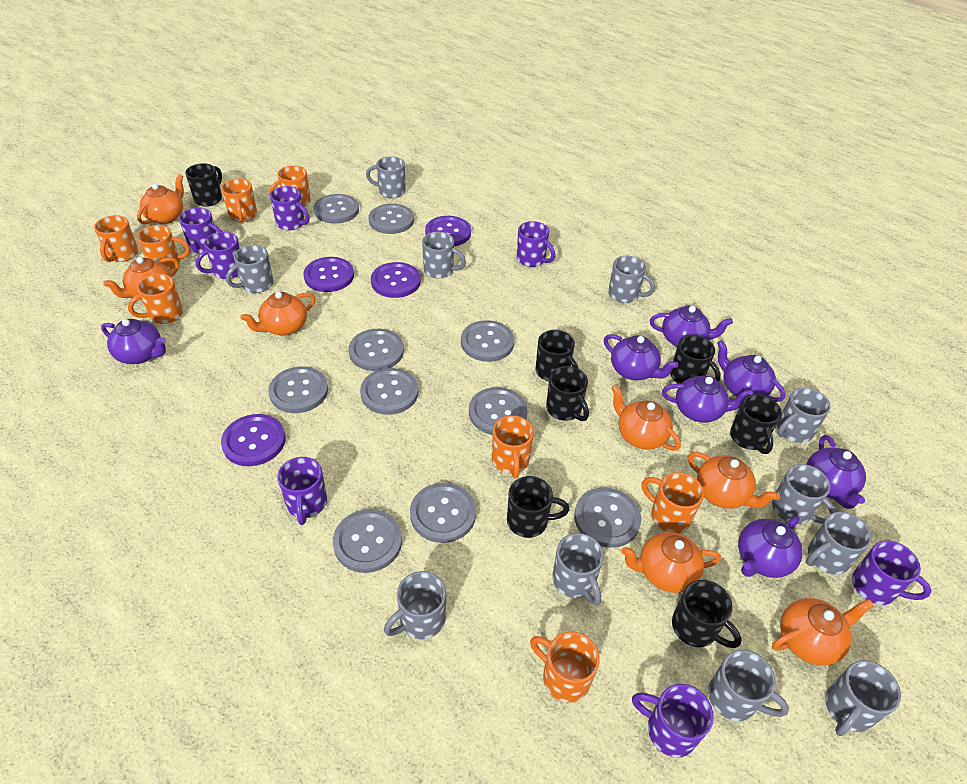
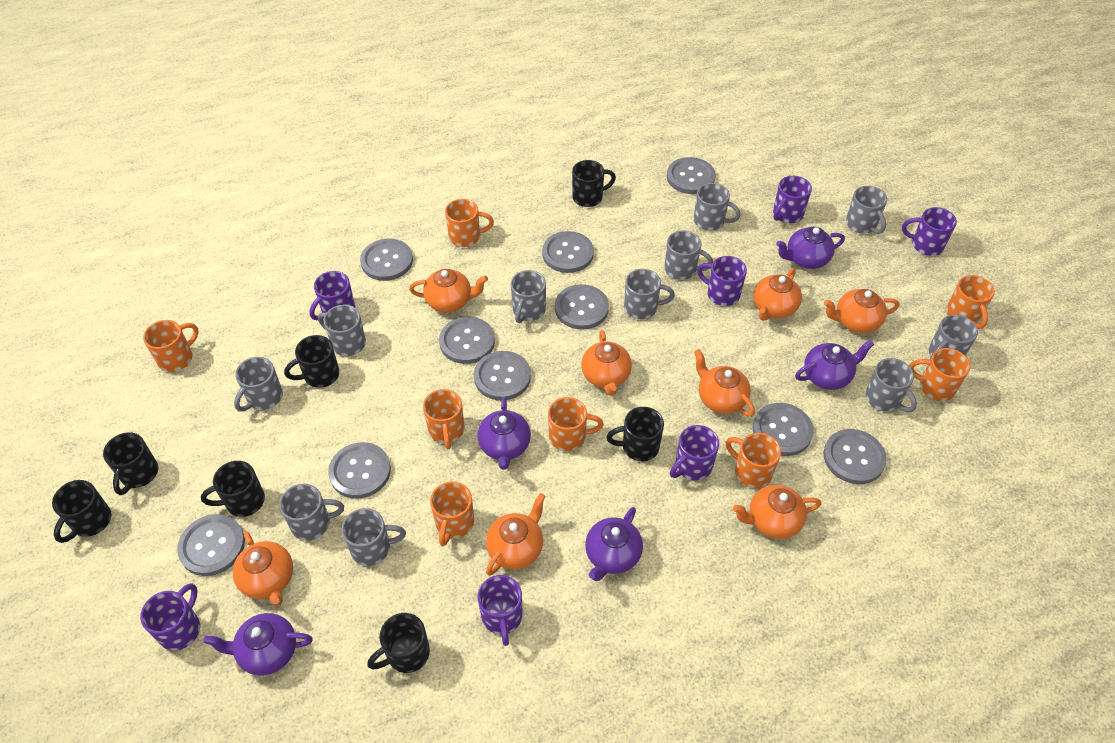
orange teapot: [103,257,179,299] [137,174,184,225] [240,292,315,336] [611,385,681,451] [621,532,721,593] [688,452,780,509] [772,598,874,666] = 7 -> [233,531,293,606] [409,269,488,312] [486,493,545,576] [581,330,632,396] [694,349,755,417] [733,485,821,539] [753,268,802,321] [824,289,899,333] = 8
purple button: [221,414,286,466] [303,257,354,292] [371,262,421,298] [425,216,471,246] = 4 -> none = 0
purple teapot: [101,319,166,364] [604,334,678,380] [650,306,733,347] [662,375,754,423] [717,340,785,402] [738,516,803,578] [806,435,866,509] = 7 -> [203,613,313,675] [477,397,531,470] [585,507,643,581] [776,227,845,269] [795,340,874,390] = 5

